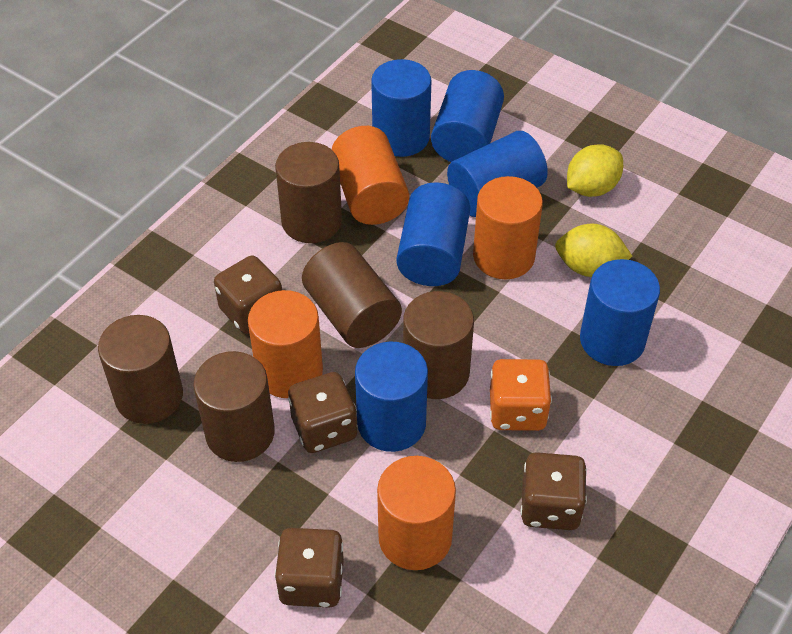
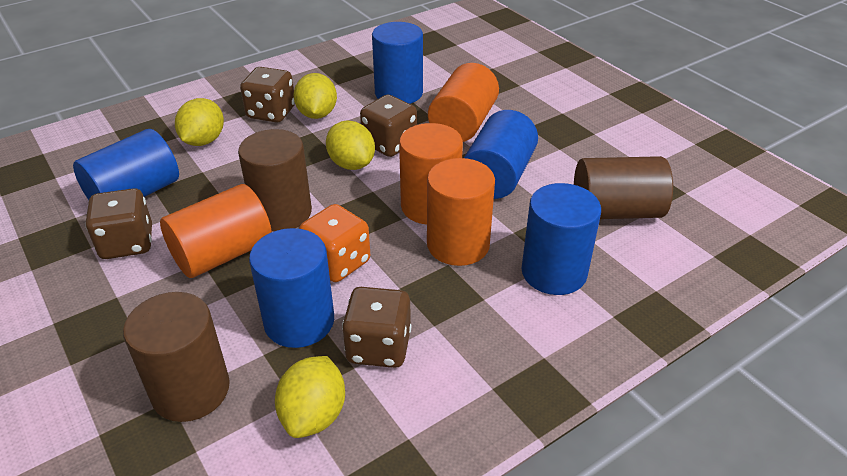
blue cylinder: [355,342,428,452] [371,59,431,157] [397,182,470,286] [431,70,504,162] [447,131,548,217] [580,259,660,366] = 6 -> [73,129,179,200] [249,228,334,348] [372,22,423,104] [464,110,538,199] [521,183,601,295] = 5
brown cylinder: [98,315,183,424] [193,351,275,462] [275,142,342,243] [302,242,402,348] [403,291,474,399] = 5 -> [123,292,230,422] [238,129,312,232] [574,156,673,219] = 3
yellow lemon: [555,224,632,277] [567,144,623,197] = 2 -> [175,98,224,146] [275,356,345,438] [293,73,337,119] [326,121,375,170] = 4

